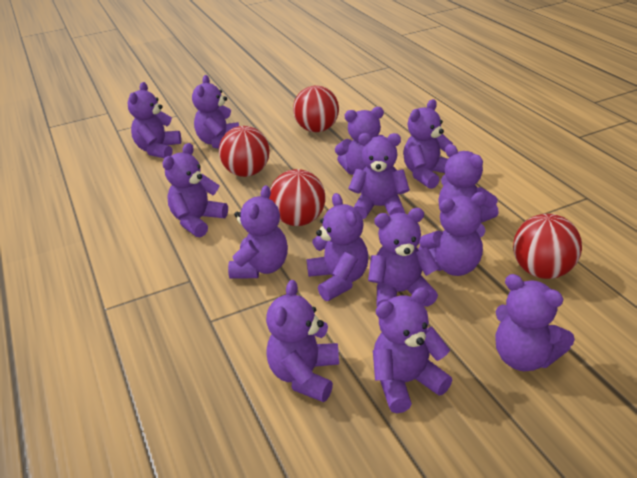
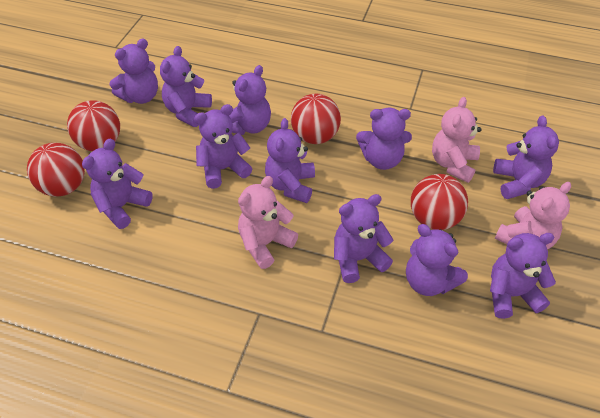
pink teddy bear: none = 0 -> [238,176,298,269] [432,97,481,183] [495,182,571,250] = 3
purple teddy bear: [128,82,181,158] [163,143,228,238] [192,75,239,149] [228,185,288,279] [266,280,339,402] [307,193,368,301] [335,107,385,175] [348,133,410,219] [368,208,439,307] [373,287,452,413] [403,99,453,189] [418,192,486,276] [438,144,499,223] [495,274,575,371] = 14 -> [82,138,153,229] [110,39,158,104] [160,46,212,127] [194,104,252,189] [229,65,271,135] [265,118,315,203] [334,194,394,283] [356,108,412,170] [406,224,468,296] [490,233,556,319] [493,116,559,199] = 11

